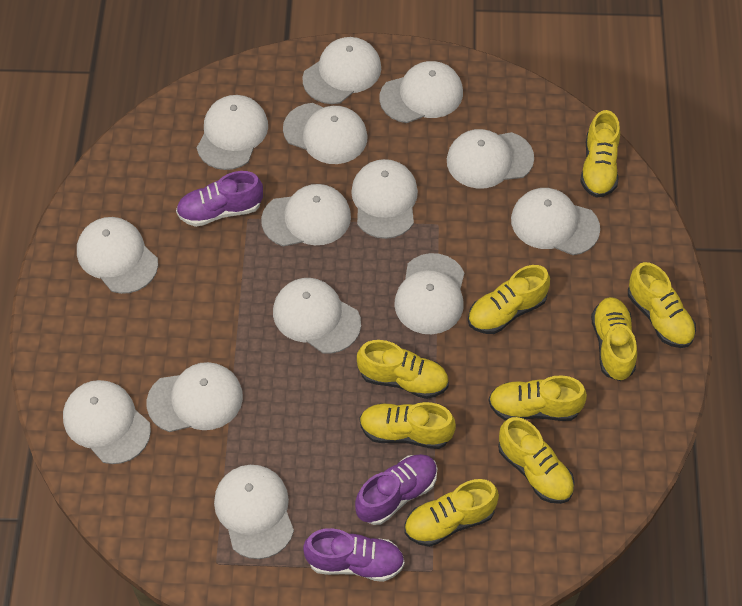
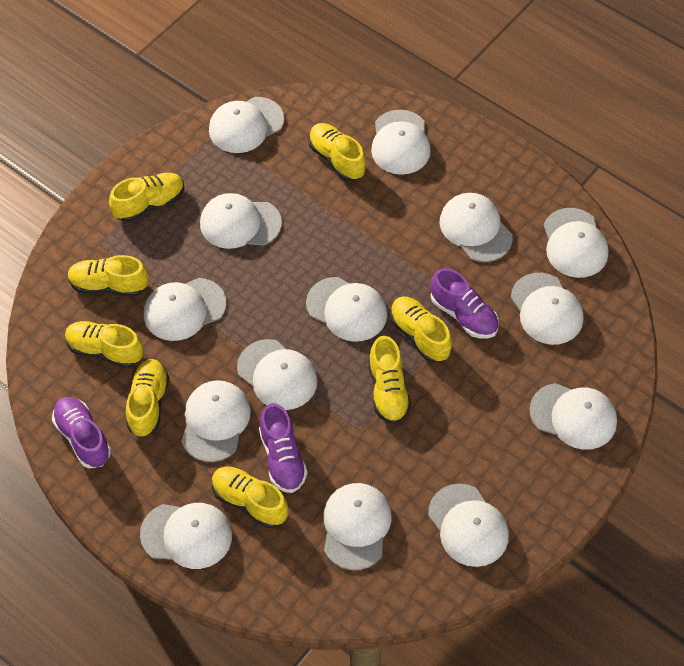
yellow shoe: [357,340,449,399] [360,402,456,449] [404,479,499,547] [468,265,550,334] [488,375,587,421] [498,417,575,504] [580,110,620,198] [591,297,637,381] [628,262,696,348] = 9 -> [65,321,143,368] [67,255,149,297] [109,173,184,222] [126,359,169,437] [212,467,288,528] [309,123,366,181] [368,336,411,424] [390,296,452,363] = 8

